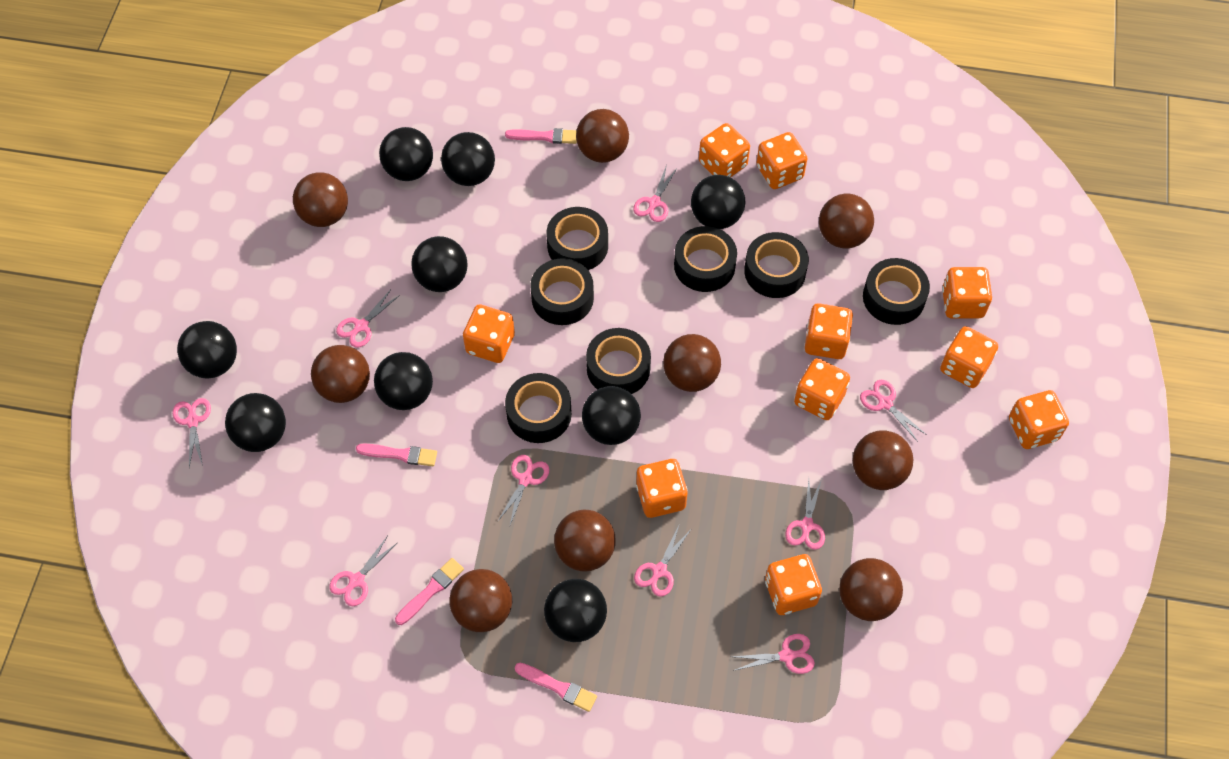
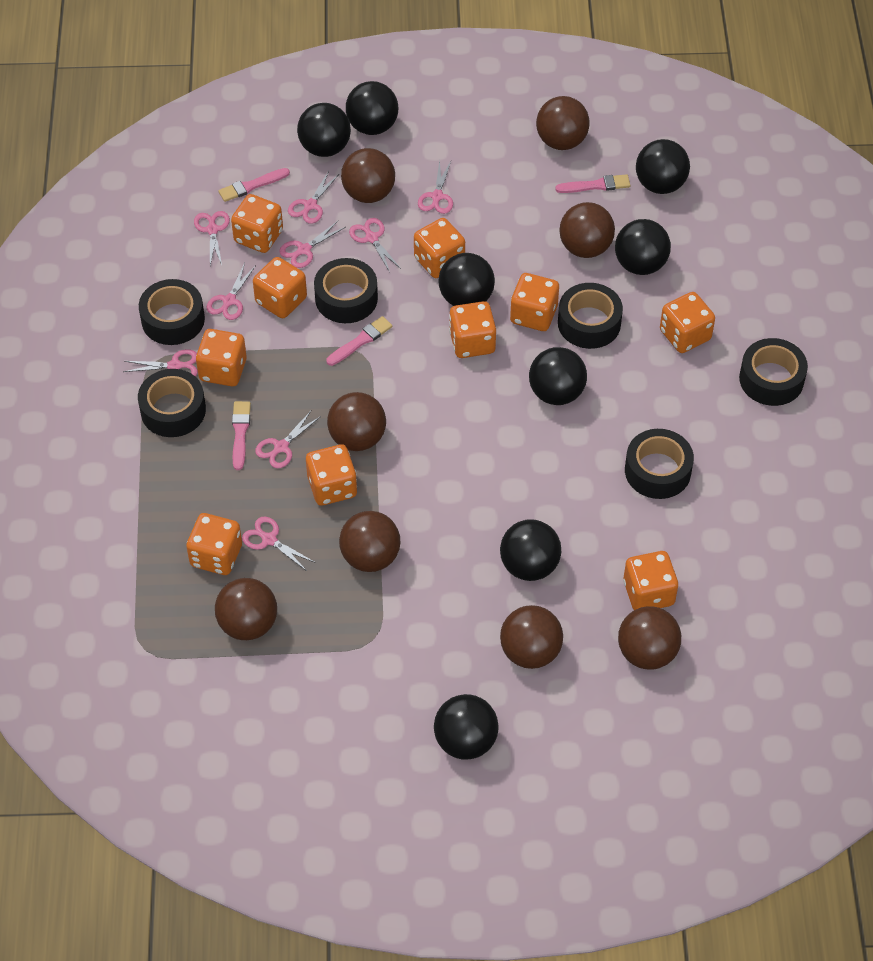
black ball: [177,321,237,379] [225,393,286,452] [374,352,433,410] [379,127,433,181] [412,236,468,292] [441,132,495,186] [544,579,607,642] [582,386,641,445] [691,175,745,229] = 9 -> [297,103,351,157] [346,81,398,135] [434,694,499,760] [439,253,495,306] [500,519,561,581] [529,347,587,405] [615,219,671,275] [636,139,690,194] = 8
black tape: [505,373,572,443] [530,258,594,325] [547,207,608,270] [586,328,651,394] [674,226,737,292] [744,232,809,298] [863,258,930,325] = 7 -> [138,369,206,437] [139,279,205,345] [314,258,378,323] [558,283,623,349] [625,429,694,499] [739,338,808,406] = 6
brown ball: [293,172,348,227] [311,345,370,403] [449,569,512,632] [554,510,615,572] [576,109,629,163] [663,334,721,392] [819,194,874,248] [839,558,903,621] [853,430,913,490] = 9 -> [215,578,277,640] [327,392,386,451] [339,511,401,572] [341,148,395,203] [500,605,563,669] [536,96,590,150] [560,202,615,258] [618,606,681,670] = 8

